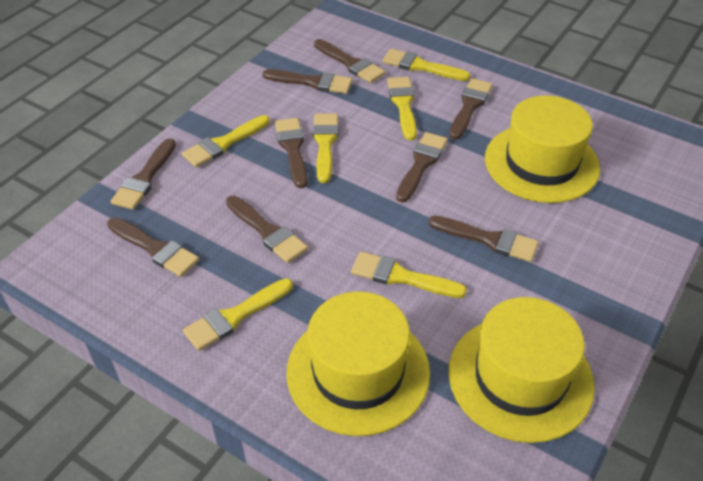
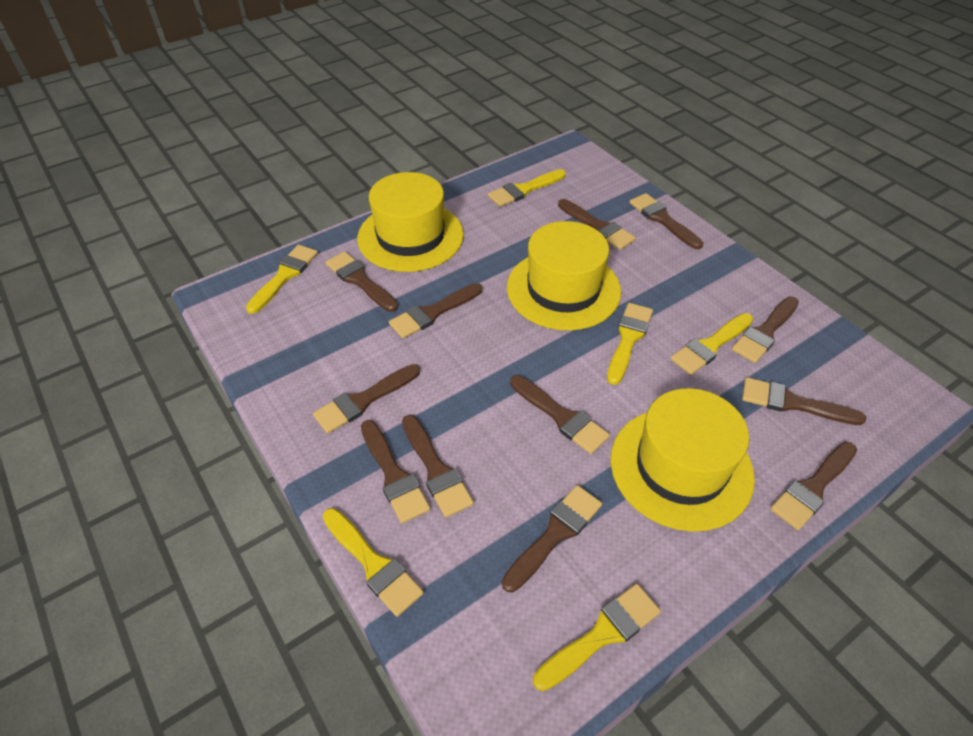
brown brush: [107,217,199,277] [111,138,176,210] [226,196,308,263] [262,69,353,94] [275,118,308,188] [314,39,385,83] [396,132,448,202] [428,215,539,262] [449,78,493,140] = 9 -> [313,364,420,434] [325,251,398,312] [361,420,430,524] [389,283,482,339] [402,415,474,518] [502,485,602,592] [510,375,610,454] [558,199,636,250] [630,193,704,249] [732,297,799,363] [742,377,866,425] [770,442,857,530] = 12

